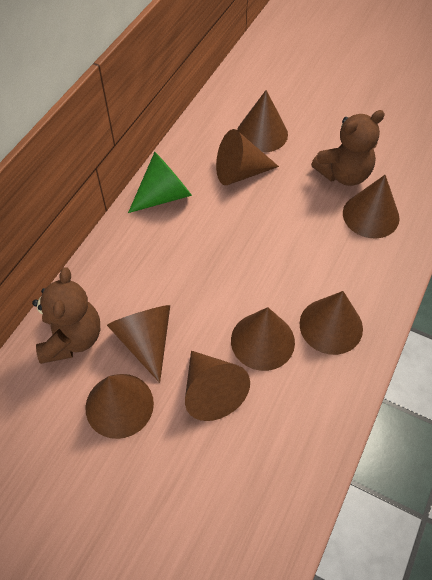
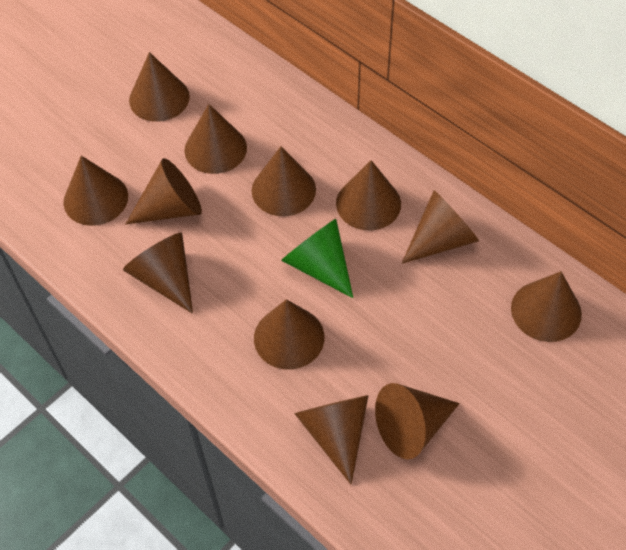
brown cone: [85,374,154,439] [107,305,170,383] [185,351,250,421] [216,129,279,185] [231,307,295,371] [237,90,288,153] [300,291,363,355] [343,175,400,238] = 8 -> [63,156,128,226] [123,233,193,314] [126,158,202,224] [129,52,190,122] [184,104,247,174] [252,146,316,216] [254,299,324,369] [294,395,369,485] [336,160,401,231] [375,383,460,459] [402,190,479,264] [511,271,582,342] = 12
brown teddy bear: [32,267,100,364] [311,110,385,186] = 2 -> none = 0

